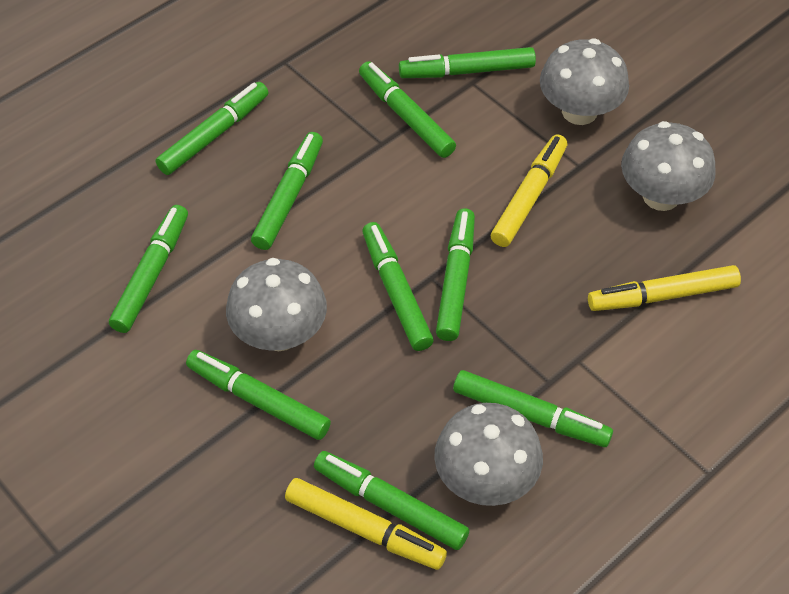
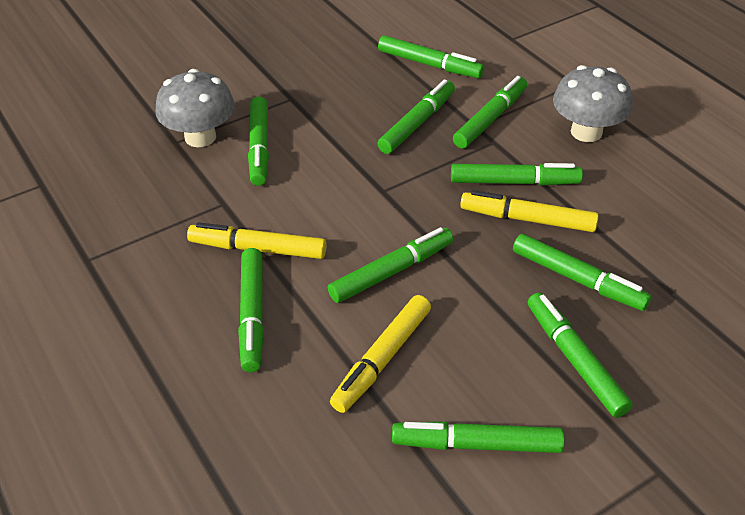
grey mushroom: [226,258,327,351] [434,403,543,506] [540,39,629,125] [621,121,716,211] = 4 -> [155,69,235,147] [553,65,633,142] = 2

